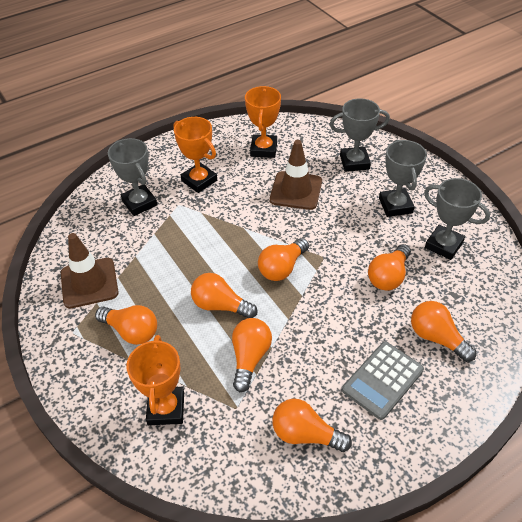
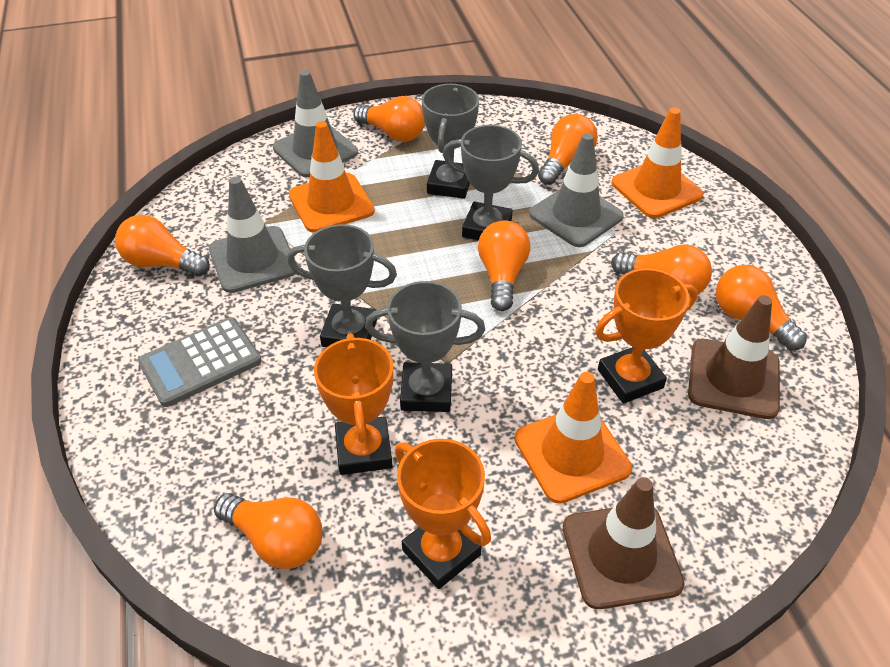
grey traffic cone: none = 0 -> [209,177,297,293] [273,70,358,177] [529,133,624,247] = 3
orange traffic cone: none = 0 -> [289,121,375,233] [515,372,632,504] [611,108,703,218] = 3

